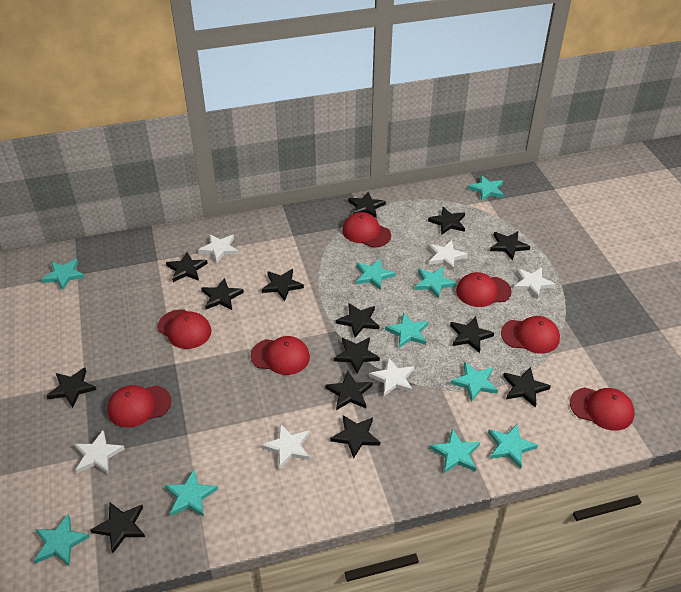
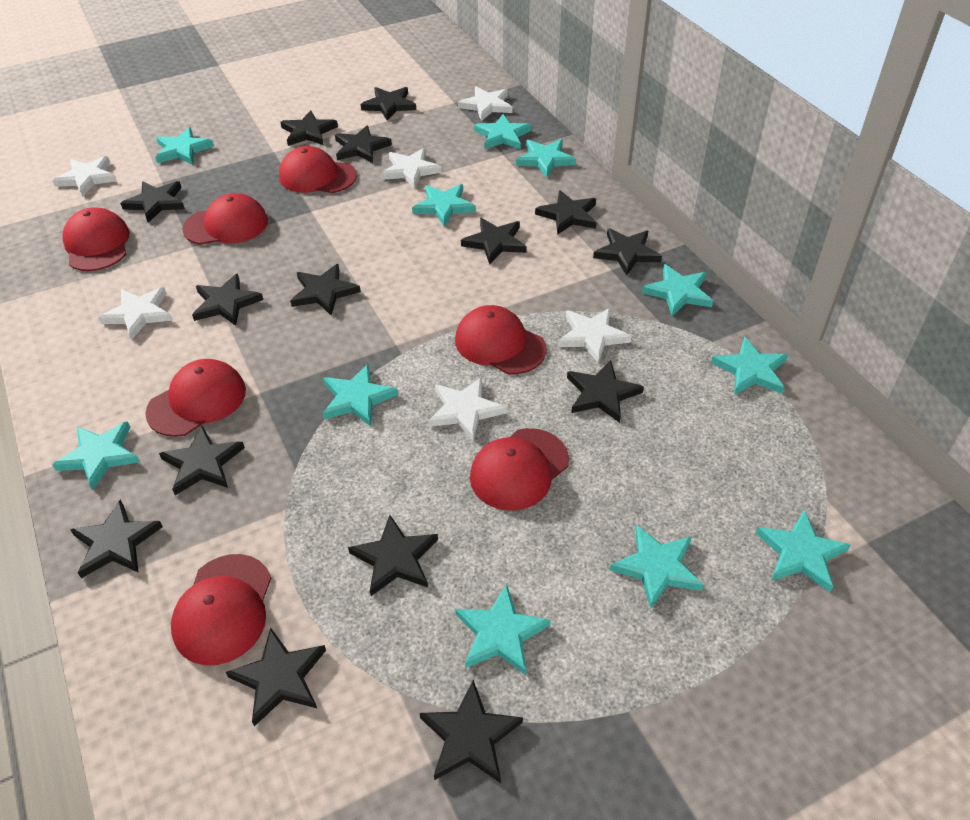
black star: [47,368,96,408] [90,503,145,553] [166,252,208,282] [201,278,244,310] [262,269,304,301] [325,371,373,410] [330,415,380,459] [334,337,380,374] [336,303,379,337] [348,192,386,218] [428,207,465,235] [450,317,494,353] [490,231,530,260] [503,367,551,408] = 14 -> [70,500,163,578] [120,181,185,223] [159,426,245,495] [192,274,263,326] [226,627,326,726] [280,110,338,146] [290,264,361,316] [335,125,392,163] [348,515,438,596] [361,87,416,121] [419,680,523,783] [461,218,527,265] [535,190,596,235] [567,360,644,423] [593,228,662,276] = 15
turquoise star: [34,514,90,566] [41,259,85,290] [165,470,218,517] [356,258,396,290] [385,312,428,348] [415,267,456,299] [430,429,480,473] [451,362,498,402] [468,175,504,201] [488,424,538,469] = 10 -> [52,421,140,490] [155,128,214,165] [323,364,398,426] [412,184,476,227] [455,585,551,675] [474,114,532,149] [516,139,576,178] [610,525,703,609] [642,264,713,316] [711,336,788,395] [756,510,851,592] = 11

